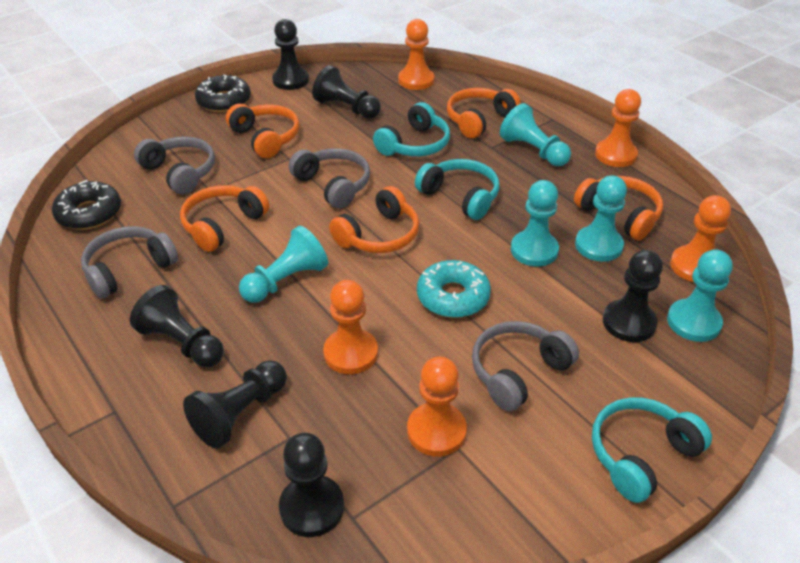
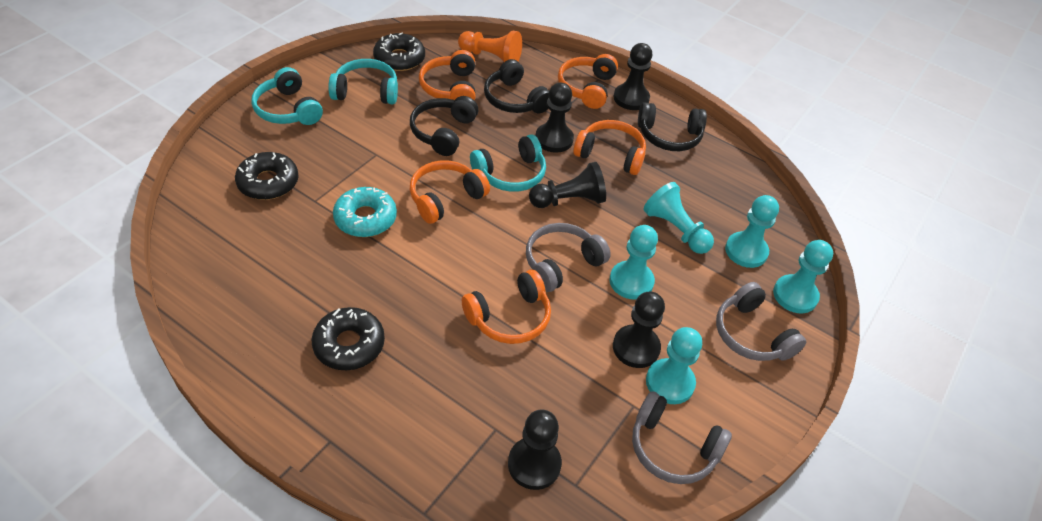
black donut: [52,180,121,230] [195,74,251,112] = 2 -> [235,152,299,200] [312,307,385,370] [373,32,425,71] = 3
black headphones: none = 0 -> [410,96,478,156] [484,59,549,113] [638,102,707,151] = 3
black pawn: [130,285,224,367] [183,360,287,448] [272,19,309,90] [279,433,344,537] [312,65,381,119] [603,250,663,342] = 6 -> [508,410,562,490] [529,162,606,208] [536,82,574,153] [613,43,652,110] [613,292,665,368] = 5
grey headphones: [81,226,178,299] [134,136,215,195] [289,148,370,209] [472,321,579,412] = 4 -> [526,223,611,292] [632,391,732,484] [716,282,806,361] = 3
orange pawn: [323,280,378,374] [398,19,435,90] [407,357,467,456] [595,89,641,167] [670,195,731,282] = 5 -> [458,31,522,62] = 1

